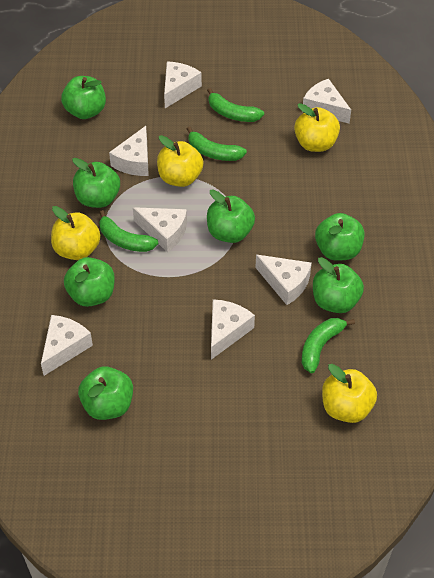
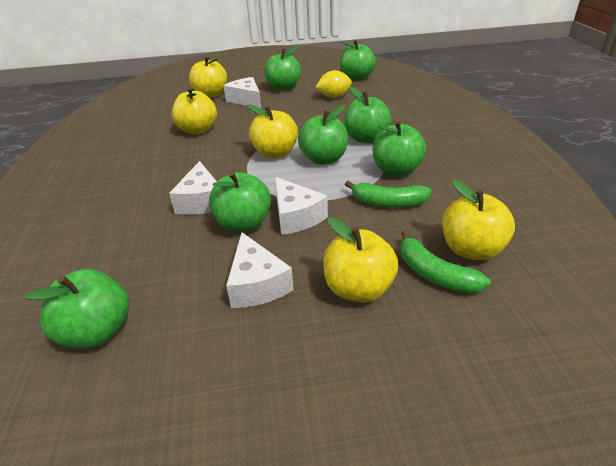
green banana: [99,210,158,252] [187,127,247,161] [207,88,264,122] [302,318,355,373] = 4 -> [345,181,432,208] [400,231,491,294] = 2
white cheese: [41,315,93,376] [109,126,149,176] [133,207,187,252] [164,61,202,108] [211,299,255,360] [255,255,312,305] [303,79,351,124] = 7 -> [169,161,217,215] [224,77,261,108] [226,232,294,308] [275,177,328,235] = 4
yellow apple: [51,206,100,260] [157,135,204,187] [294,103,340,152] [322,364,377,423] = 4 -> [172,87,217,134] [189,56,227,98] [247,105,298,158] [323,217,398,303] [442,180,515,260] = 5
yellow lemon: none = 0 -> [316,70,352,98] = 1

